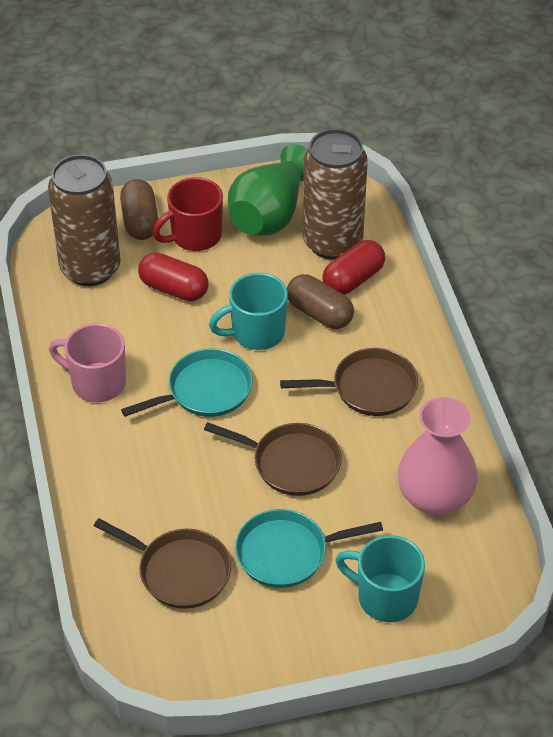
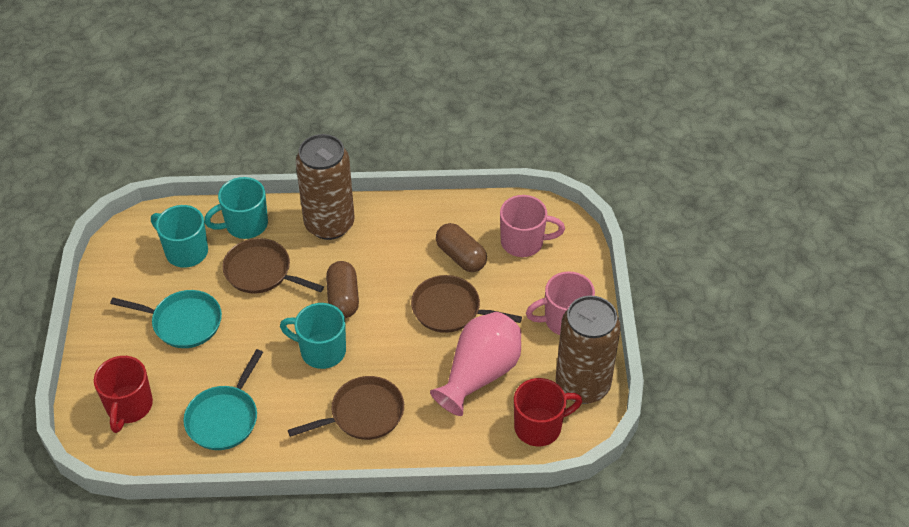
green vase: [228,144,307,236] = 1 -> none = 0
pink mug: [49,323,126,402] = 1 -> [500,195,565,257] [526,271,595,335] = 2
red capsule: [138,253,209,301] [323,240,385,295] = 2 -> none = 0
red mug: [152,177,223,251] = 1 -> [94,356,153,433] [514,378,583,446] = 2
turquoise mug: [209,273,288,350] [335,535,425,622] = 2 -> [151,205,208,268] [204,177,268,239] [280,303,346,369] = 3

